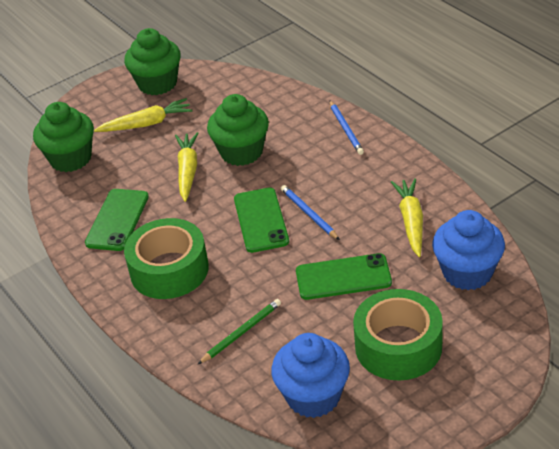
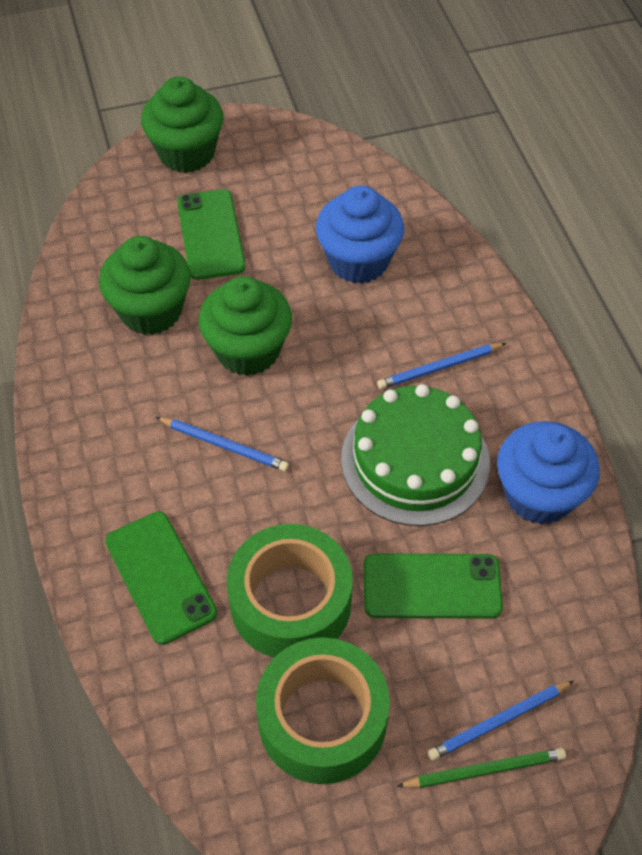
blue pencil: [281,185,340,240] [330,101,364,155] = 2 -> [156,417,289,471] [377,343,506,389] [428,681,574,761] = 3
green cake: none = 0 -> [341,384,490,526] = 1
yellow carrot: [94,98,192,132] [175,132,198,202] [391,178,423,257] = 3 -> none = 0

